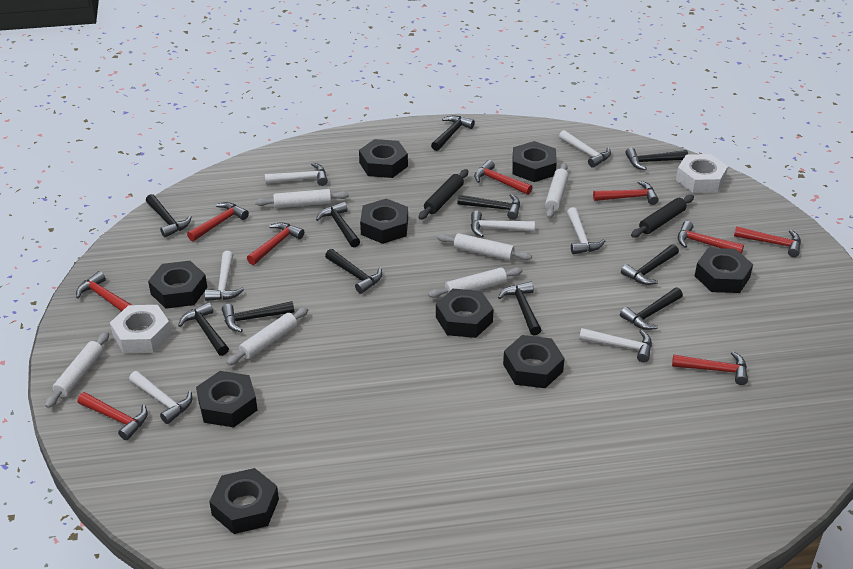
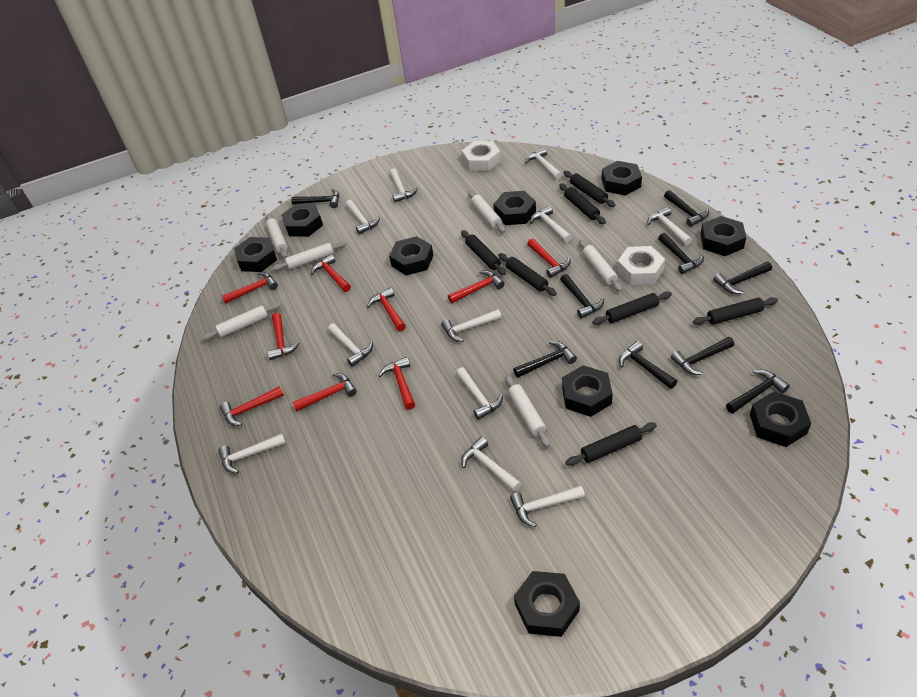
black hammer: [146,194,192,237] [178,302,229,356] [222,301,294,332] [316,202,360,247] [325,249,382,294] [431,115,475,151] [457,194,520,220] [498,282,541,335] [620,288,683,330] [621,244,679,285] [625,148,688,170] = 11 -> [291,189,339,208] [513,341,577,378] [560,274,604,319] [619,341,677,389] [658,233,704,274] [664,190,709,227] [671,337,734,375] [713,262,772,294] [726,370,790,413] = 9
black rolling pin: [418,169,468,220] [631,195,694,238] = 2 -> [461,230,506,275] [498,253,557,296] [559,183,606,224] [563,171,615,207] [565,422,657,466] [593,291,672,325] [693,297,778,325] = 7
white hammer: [129,371,192,424] [204,251,244,301] [265,163,328,186] [471,211,535,237] [559,130,611,168] [567,207,605,254] [579,328,652,363] = 7 -> [218,433,286,474] [328,324,373,367] [346,200,380,235] [389,168,418,202] [441,309,501,342] [456,367,503,420] [461,437,521,492] [510,485,585,527] [525,148,562,180] [530,206,572,242] [648,207,692,246] = 11

